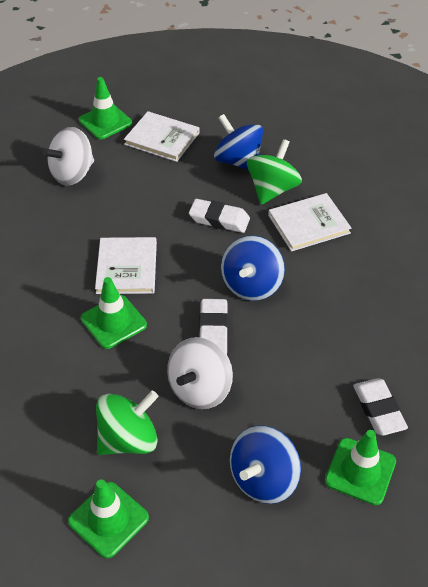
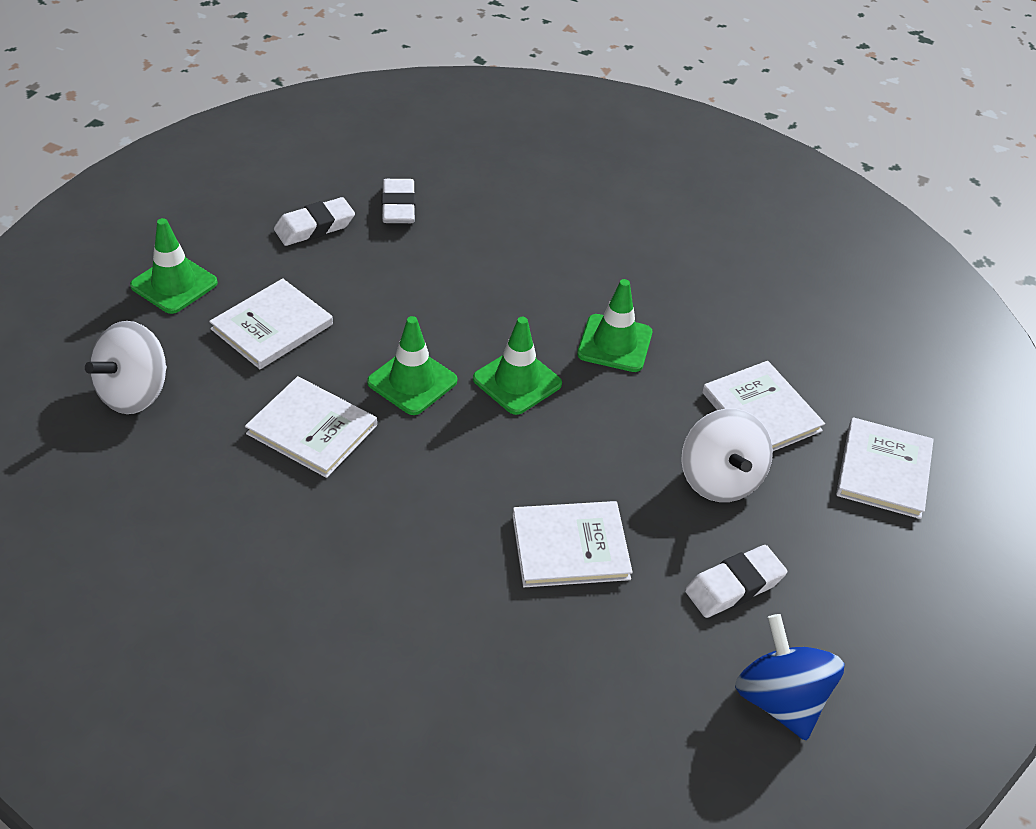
blue spinning top: [214,114,263,170] [221,236,285,301] [230,425,301,504] = 3 -> [735,614,845,740] = 1
green spinning top: [96,390,158,455] [247,139,302,205] = 2 -> none = 0
white book: [95,237,157,294] [124,111,199,162] [268,193,352,252] = 3 -> [209,278,333,369] [245,376,377,478] [512,501,633,587] [702,361,825,451] [836,417,934,519] = 5

